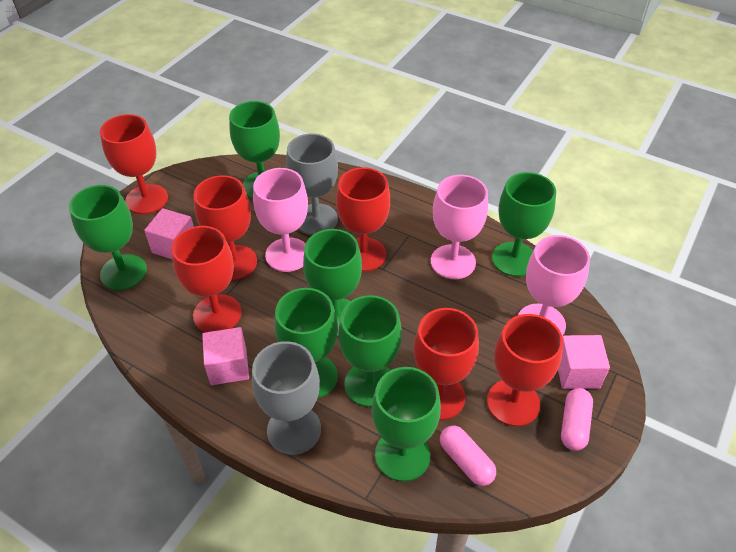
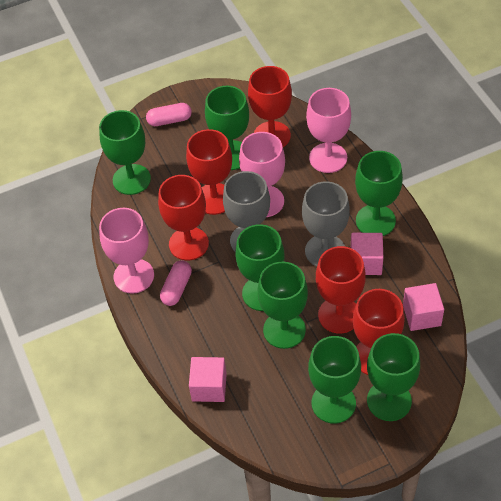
red goblet: [100,114,168,214] [171,226,241,332] [194,175,257,280] [336,167,390,272] [414,308,479,420] [487,314,563,426] = 6 -> [158,175,209,260] [186,129,232,215] [248,66,292,147] [316,246,366,333] [353,289,405,375] = 5

